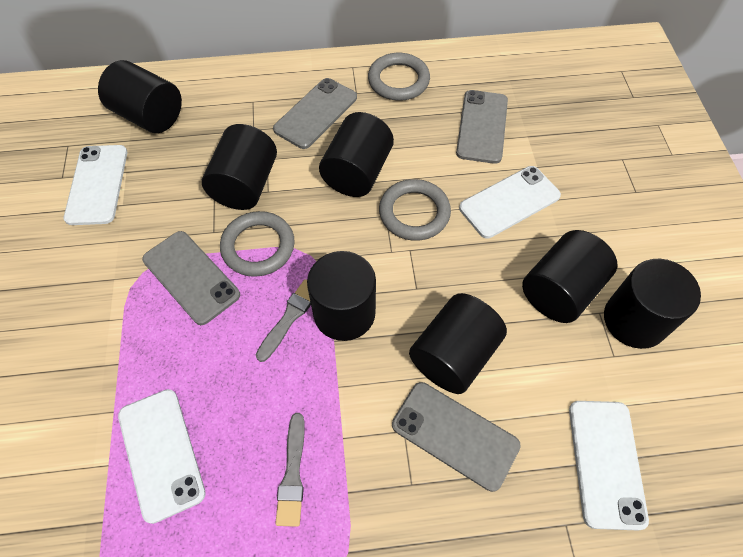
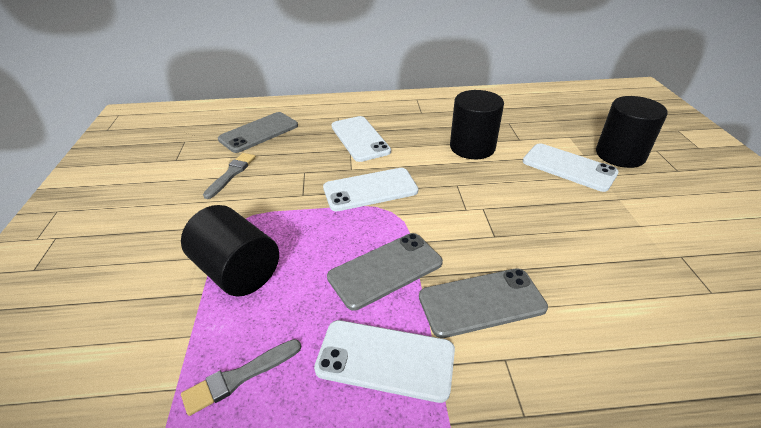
black cylinder: [98,60,182,133] [202,124,277,210] [307,251,376,341] [319,112,394,197] [409,293,507,394] [522,230,617,323] [604,259,701,349] = 7 -> [181,205,279,297] [450,90,504,159] [596,96,668,168] = 3
grey phone: [142,231,240,325] [273,78,357,149] [392,382,521,492] [456,90,508,164] = 4 -> [218,112,298,153] [327,233,443,311] [419,268,548,338] = 3
grey ring: [220,211,295,277] [368,53,430,101] [379,179,451,241] = 3 -> none = 0

